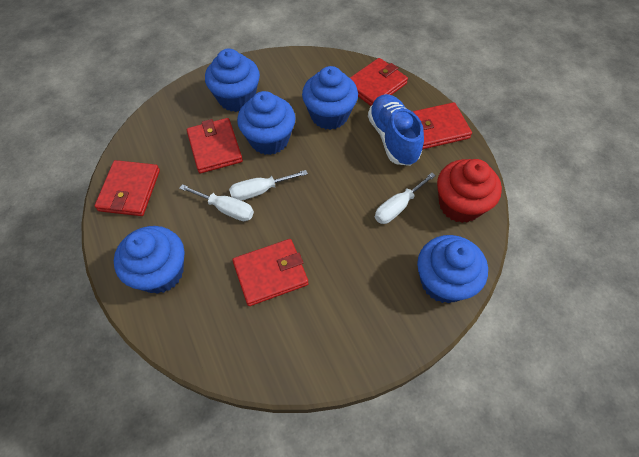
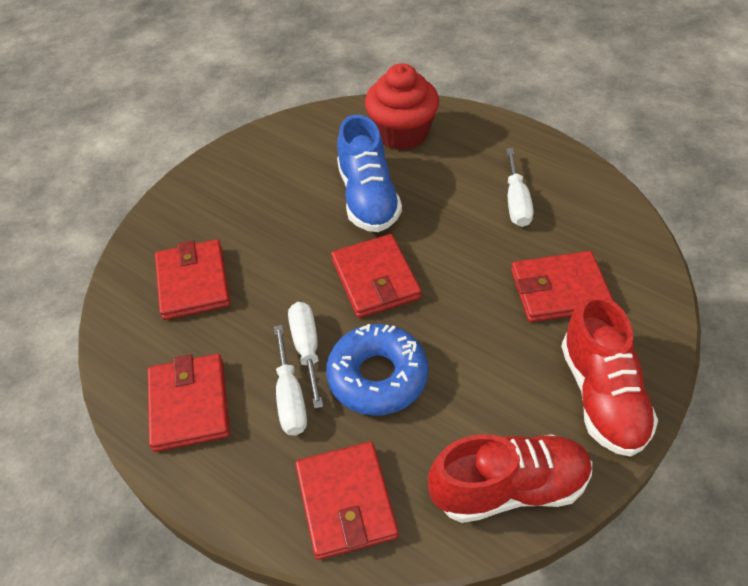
blue cupcake: [114,226,185,294] [205,48,260,112] [237,91,296,155] [302,66,358,130] [417,235,488,303] = 5 -> none = 0
blue donut: none = 0 -> [326,324,428,416] = 1
red shoe: none = 0 -> [428,434,592,523] [561,295,658,457] = 2

